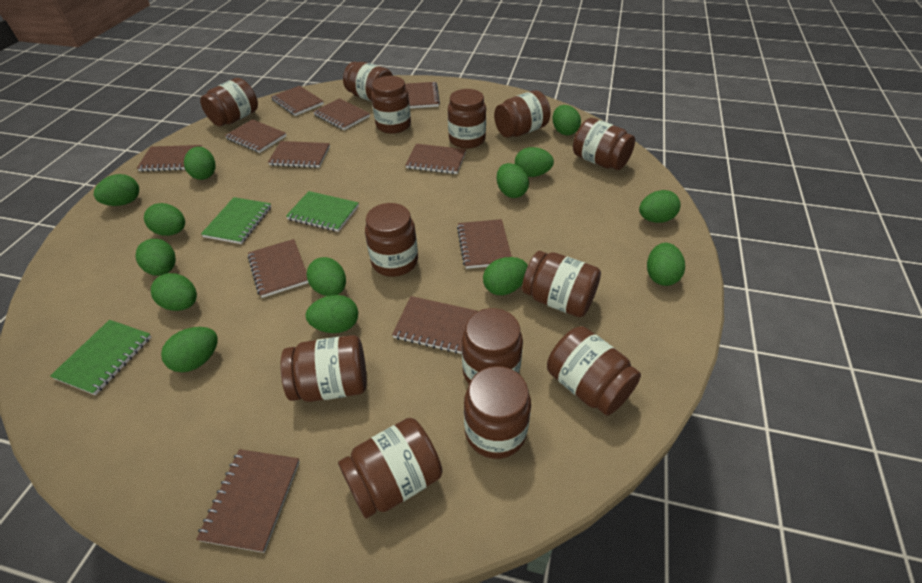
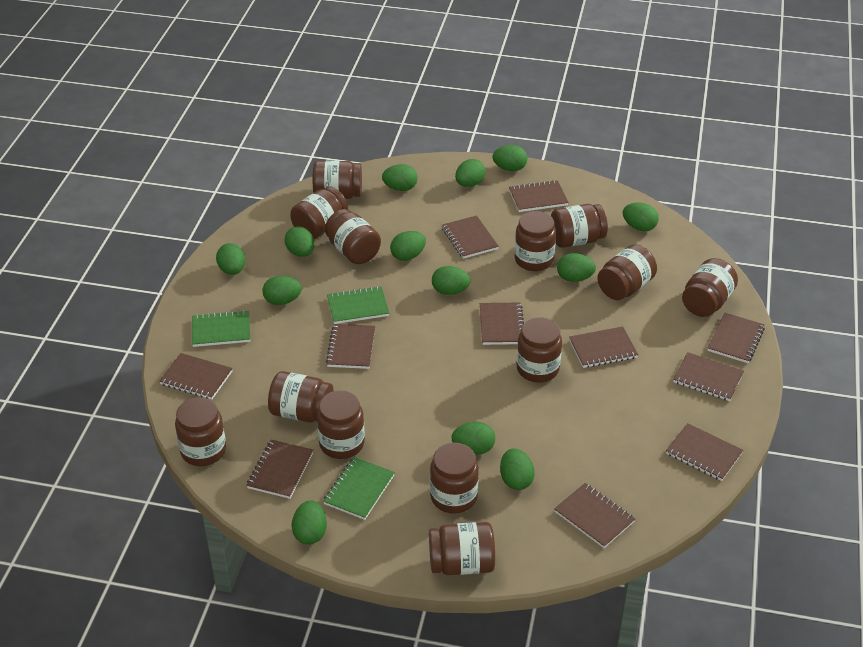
green egg: [94,174,139,206] [135,239,176,276] [144,203,185,236] [151,273,197,311] [161,327,218,372] [184,147,215,180] [306,295,358,333] [307,257,346,296] [483,257,528,295] [497,163,529,198] [515,147,554,177] [553,105,581,136] [639,190,681,223] [647,243,685,286] = 14 -> [216,243,245,275] [262,276,302,305] [285,226,315,257] [292,500,327,545] [382,164,418,191] [390,231,426,261] [432,266,470,295] [452,422,495,455] [455,159,486,187] [493,145,527,171] [500,448,535,490] [557,253,596,282] [623,203,659,231] = 13

